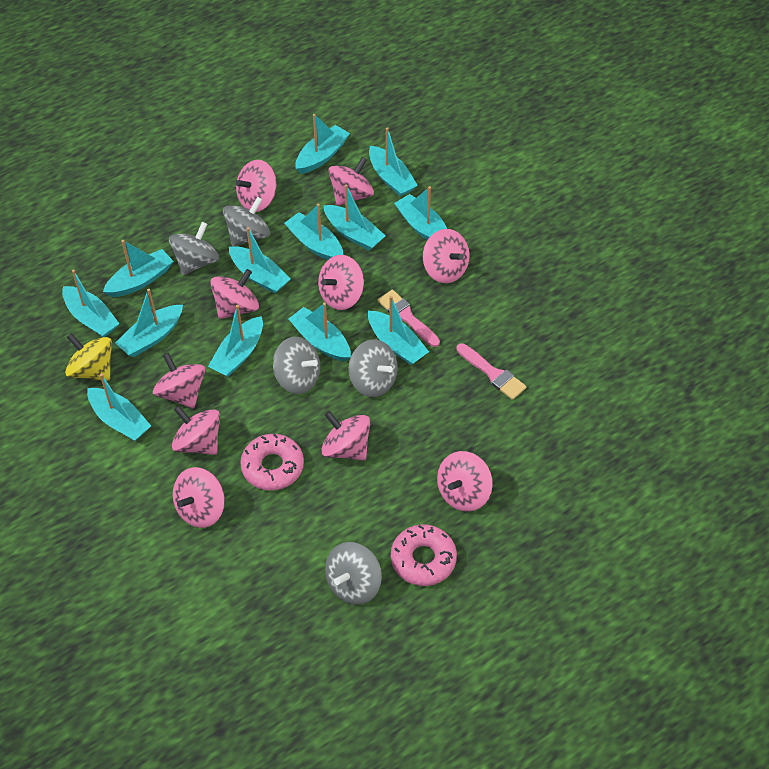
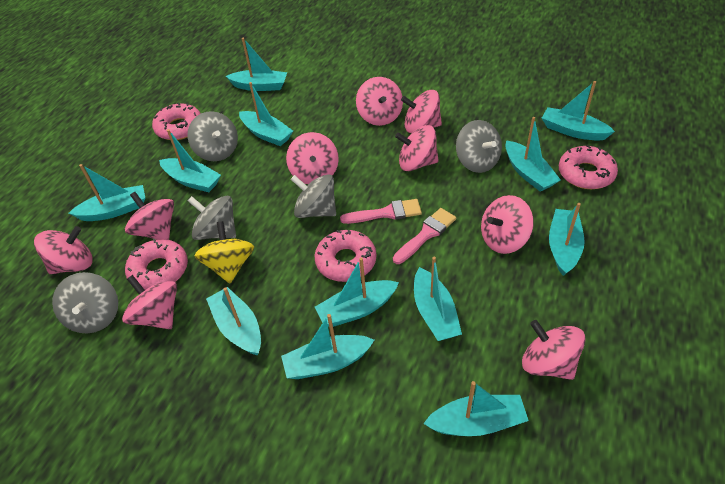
pink donut: [240,434,304,491] [391,524,457,586] = 2 -> [125,239,188,290] [152,103,201,140] [315,230,376,282] [559,145,618,189] = 4
pink spinning top: [153,353,206,409] [172,406,220,455] [173,467,225,528] [210,269,259,319] [236,160,277,212] [318,255,364,310] [321,411,371,461] [328,157,374,206] [423,229,470,283] [437,451,493,512] = 10 -> [34,226,93,274] [122,275,177,329] [125,192,174,240] [286,132,339,184] [356,77,403,126] [395,125,439,171] [401,90,442,133] [481,195,534,254] [522,320,586,380] = 9
turquoise boat: [62,269,119,337] [87,374,151,441] [103,240,173,297] [115,289,183,357] [208,305,263,377] [229,227,291,294] [284,203,343,260] [289,303,351,362] [295,114,350,174] [323,184,385,251] [368,296,429,365] [369,127,418,197] [394,186,447,240] = 13 -> [69,164,145,221] [159,129,221,192] [206,287,261,355] [226,38,287,91] [239,82,293,146] [281,314,374,379] [315,257,399,327] [414,257,462,341] [423,381,529,436] [505,117,561,191] [542,81,615,141] [549,203,585,276] = 12

